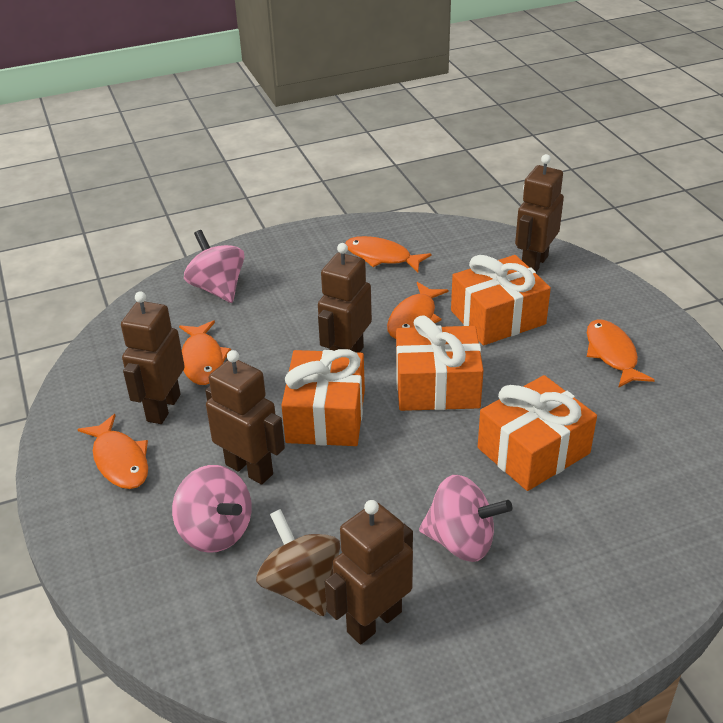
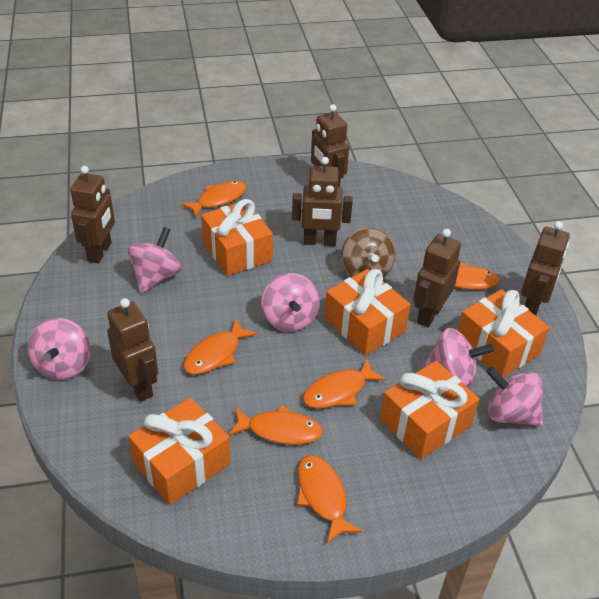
brown robot: [121,291,185,424] [205,350,285,485] [318,243,372,352] [325,500,413,644] [515,154,564,272] = 5 -> [70,166,115,263] [107,298,158,402] [292,157,353,246] [311,104,349,187] [413,229,461,327] [521,221,570,316] = 6
orange fish: [77,414,148,489] [179,320,231,385] [345,236,431,272] [387,282,449,339] [587,320,655,388] = 5 -> [181,181,247,217] [184,319,258,374] [228,405,323,445] [297,455,362,544] [303,359,386,409] [422,262,500,290] = 6
orange gift: [281,349,365,446] [396,315,483,411] [451,255,551,345] [478,375,597,491] = 4 -> [128,397,231,505] [201,199,273,276] [324,269,411,356] [380,361,479,460] [458,289,550,377] = 5
pink spinning top: [172,465,252,553] [184,230,245,303] [419,475,512,562] = 3 -> [28,318,91,380] [128,227,181,293] [261,273,320,332] [422,328,494,388] [486,367,543,427] = 5

